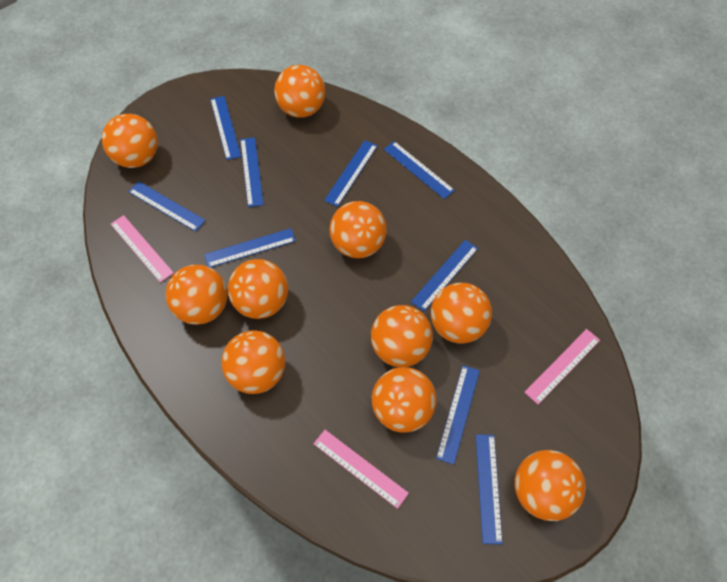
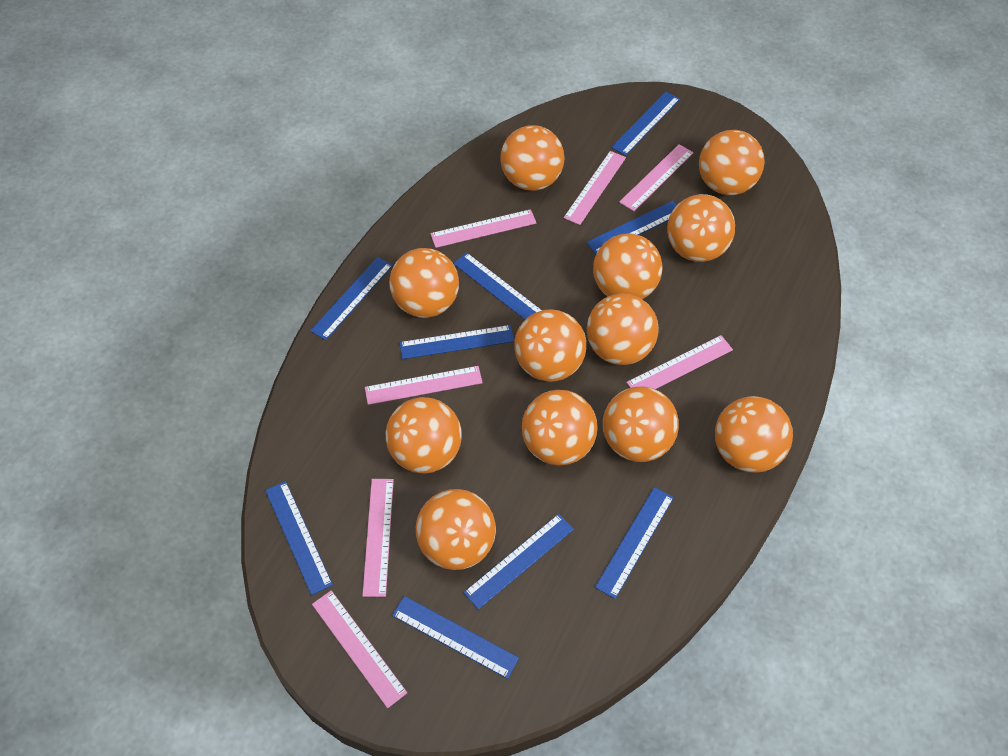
orange ball: [102,114,158,168] [166,265,228,325] [221,330,285,394] [228,259,288,319] [274,65,325,118] [329,201,387,258] [371,305,433,367] [372,367,437,433] [431,283,492,344] [514,450,586,521] = 10 -> [386,397,462,474] [389,248,459,318] [416,489,496,570] [500,125,564,191] [514,309,586,382] [522,390,598,466] [587,293,659,365] [593,234,662,299] [603,387,679,462] [667,194,735,262] [699,130,765,195] [715,396,793,473] = 12
pink ruler: [111,215,174,282] [313,430,409,509] [524,329,600,405] = 3 -> [312,590,407,708] [362,479,394,597] [365,366,483,405] [430,209,536,248] [564,151,626,225] [619,144,694,211] [626,335,733,389] = 7

